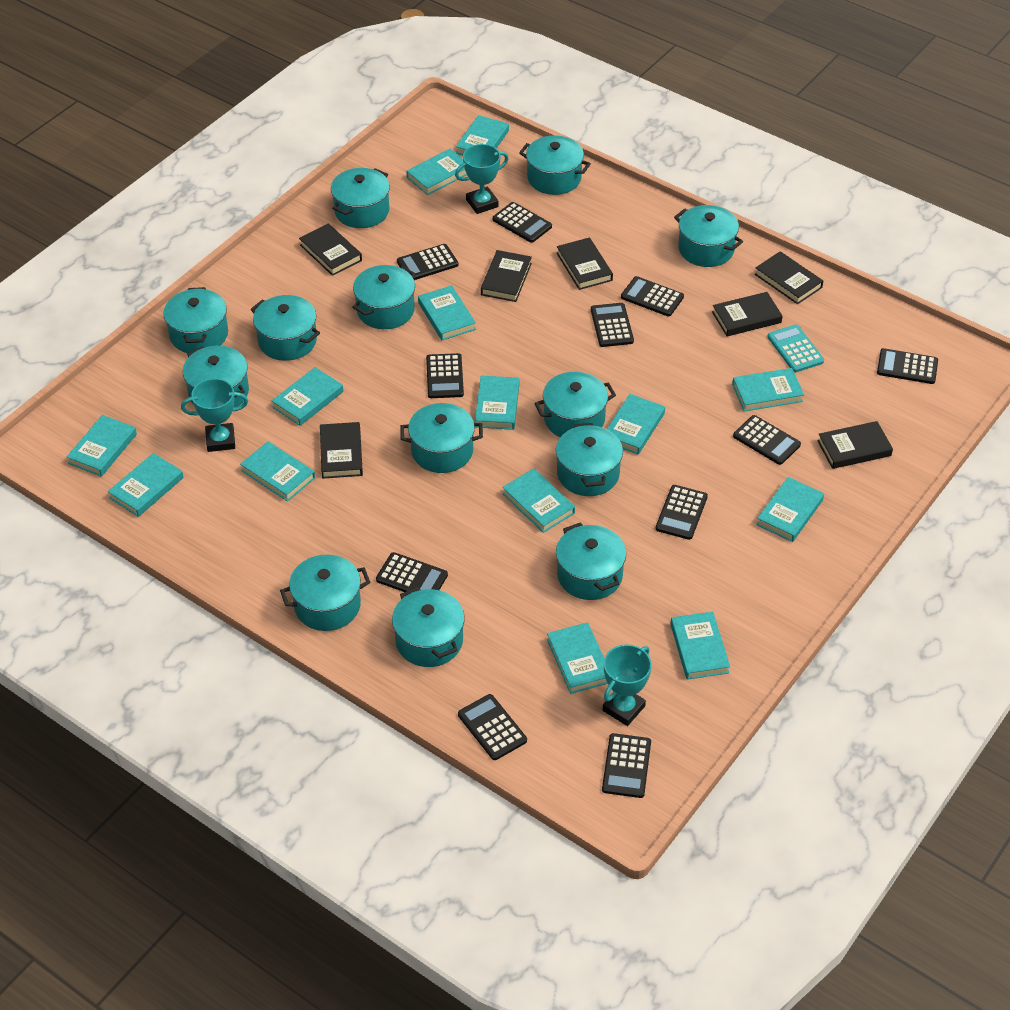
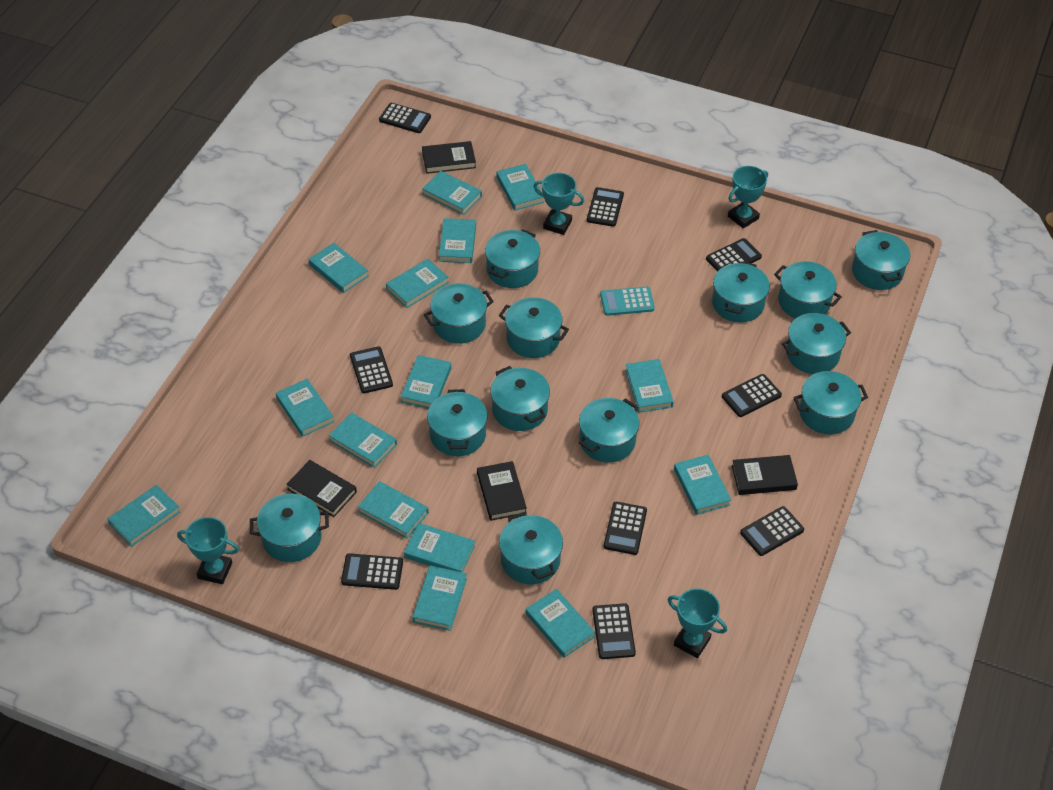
black book: [299,224,362,276] [320,422,363,478] [481,250,532,302] [557,237,613,290] [712,292,783,336] [755,251,823,304] [817,421,893,469] = 7 -> [286,460,357,517] [422,141,476,174] [477,461,527,521] [732,455,798,495] = 4
black calculator: [376,552,448,592] [397,244,458,280] [426,353,464,398] [458,694,527,760] [492,202,552,243] [591,303,634,347] [602,733,651,798] [621,276,684,317] [656,485,708,540] [733,415,801,465] [877,348,938,384] = 11 -> [341,553,403,590] [350,346,393,393] [379,103,431,133] [587,187,624,227] [592,603,636,659] [604,502,647,555] [706,238,762,271] [722,374,782,417] [740,506,804,556] = 9
turquoise book: [67,415,137,477] [108,453,184,517] [240,441,315,502] [272,367,343,426] [406,149,467,195] [418,285,476,340] [456,115,509,155] [475,375,519,430] [502,468,575,533] [547,622,608,694] [607,394,665,455] [670,612,730,679] [732,368,804,412] [756,477,824,542] = 14 -> [108,485,180,547] [276,379,334,437] [309,243,368,293] [329,412,397,468] [358,481,429,539] [386,259,449,308] [401,355,451,409] [404,523,475,572] [412,566,467,631] [422,171,482,215] [439,218,476,263] [496,164,544,210] [526,589,595,658] [625,359,674,413] [674,455,731,515] = 15
turquoise trophy: [181,378,248,452] [455,144,509,214] [603,644,652,726] = 3 -> [177,517,239,584] [533,173,584,235] [668,588,727,658] [728,166,768,229] = 4

